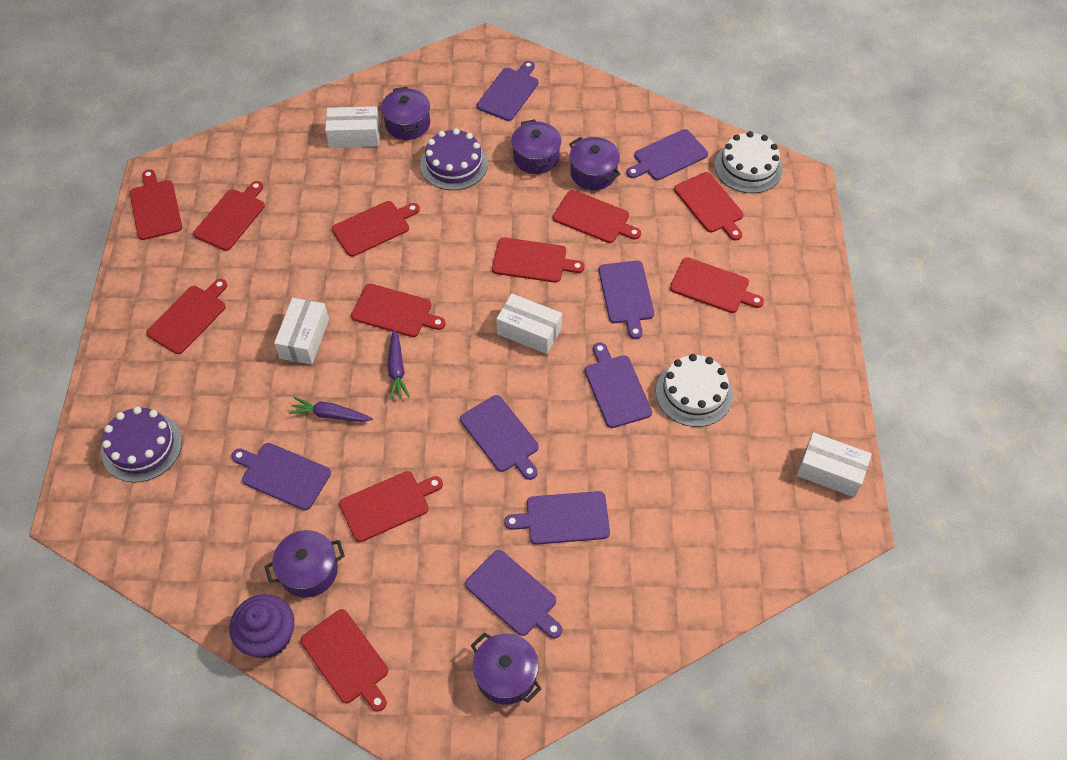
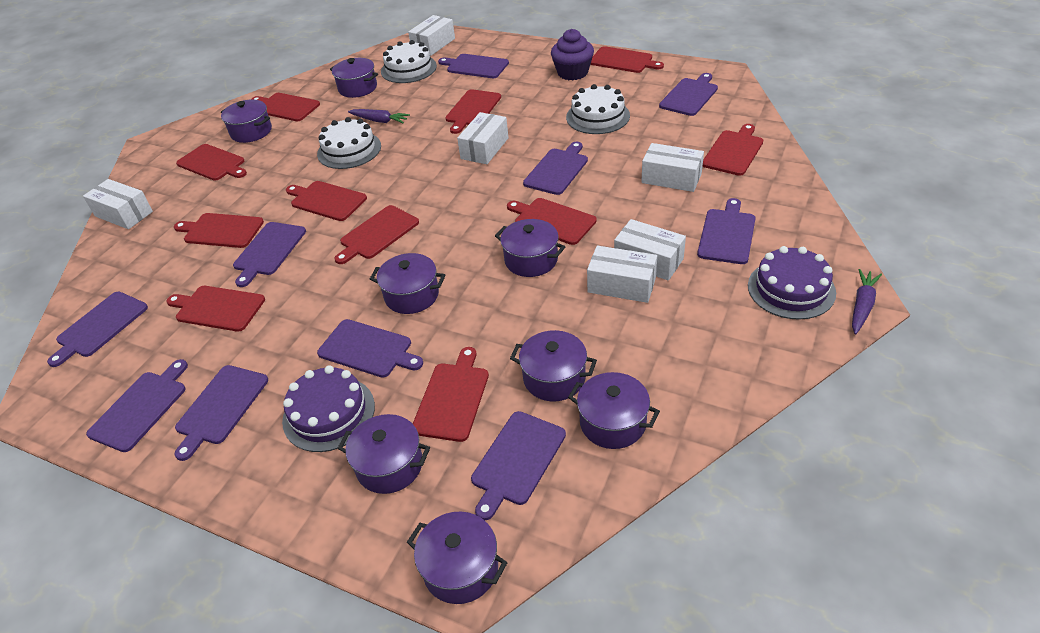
purple cutting board: [231,443,331,510] [460,395,539,480] [465,550,562,639] [477,61,539,121] [504,491,610,545] [585,342,652,428] [599,261,654,339] [626,129,708,180] = 8 -> [47,292,148,367] [86,359,188,452] [174,365,268,461] [233,222,306,287] [317,319,423,378] [438,54,509,78] [471,411,566,520] [523,142,588,195] [659,73,718,116] [697,198,756,264] = 10
purple pot: [264,530,345,598] [381,86,430,140] [471,632,541,705] [511,119,561,174] [569,137,620,190] = 5 -> [221,99,272,143] [330,58,378,98] [337,414,430,494] [370,253,445,314] [407,512,507,604] [495,219,565,277] [510,330,597,401] [568,372,660,449] = 8
white box: [274,298,329,365] [325,106,380,148] [496,293,562,354] [797,432,872,497] = 4 -> [83,179,153,229] [408,15,455,56] [457,112,509,164] [587,246,657,303] [614,219,686,281] [641,143,704,192] = 6
white cake: [656,354,733,427] [715,131,783,193] = 2 -> [317,117,381,169] [381,40,437,83] [566,84,630,134] = 3

